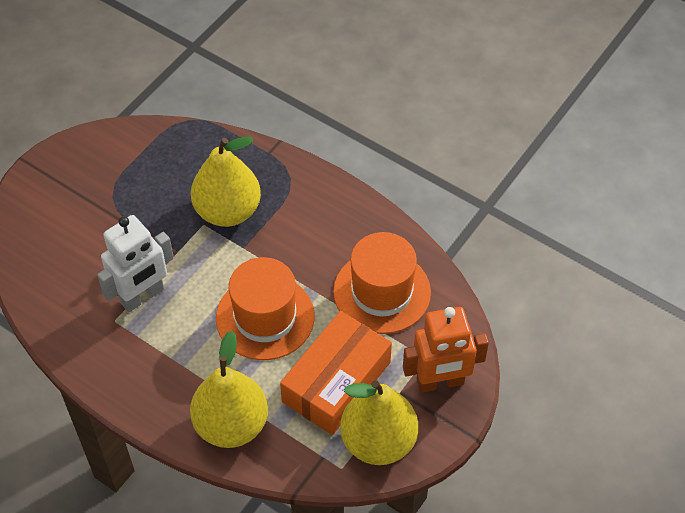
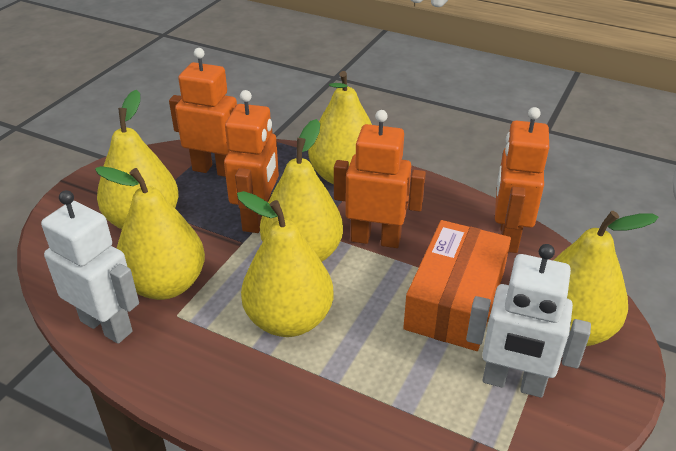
orange hat: [216,257,314,360] [333,232,431,334] = 2 -> none = 0
orange robot: [403,307,489,393] = 1 -> [169,48,237,177] [224,90,279,233] [334,110,426,248] [495,107,549,253] = 4
white robot: [97,215,174,312] = 1 -> [41,190,139,344] [466,244,591,398] = 2
yellow pear: [190,331,268,448] [191,137,261,227] [340,380,418,465] = 3 -> [95,166,205,300] [97,90,179,229] [237,191,333,337] [260,119,343,262] [308,71,372,184] [553,211,658,346] = 6

